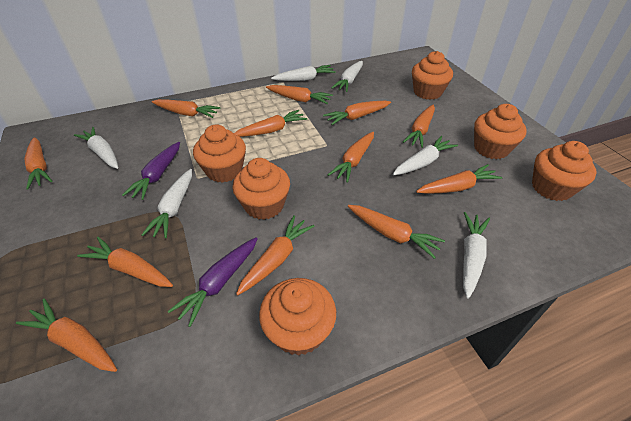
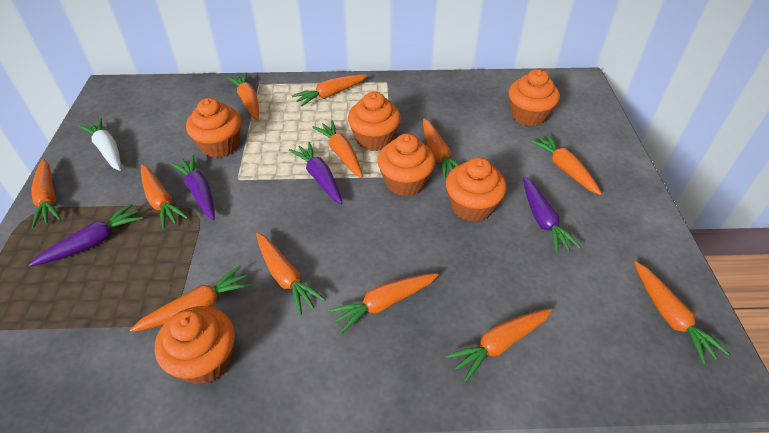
purple carrot: [122,142,180,200] [168,237,258,327] = 2 -> [29,203,143,266] [170,155,215,220] [289,142,343,204] [523,176,582,254] = 4
white carrot: [74,127,118,169] [142,169,192,238] [271,65,336,81] [331,61,363,92] [393,136,458,175] [463,212,490,298] = 6 -> [79,118,121,171] = 1

